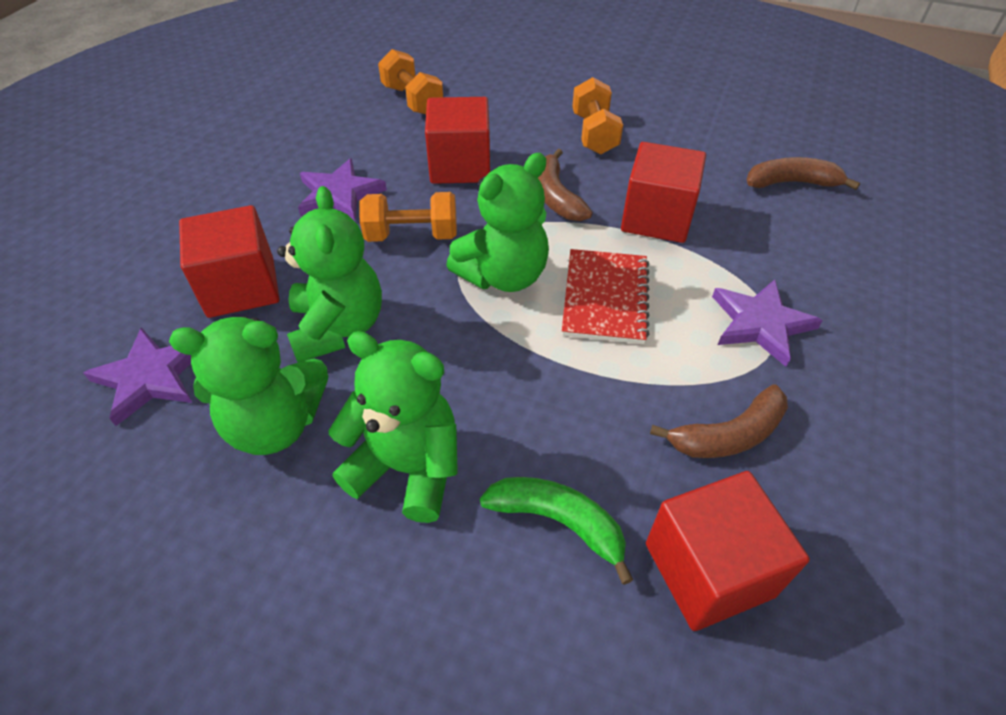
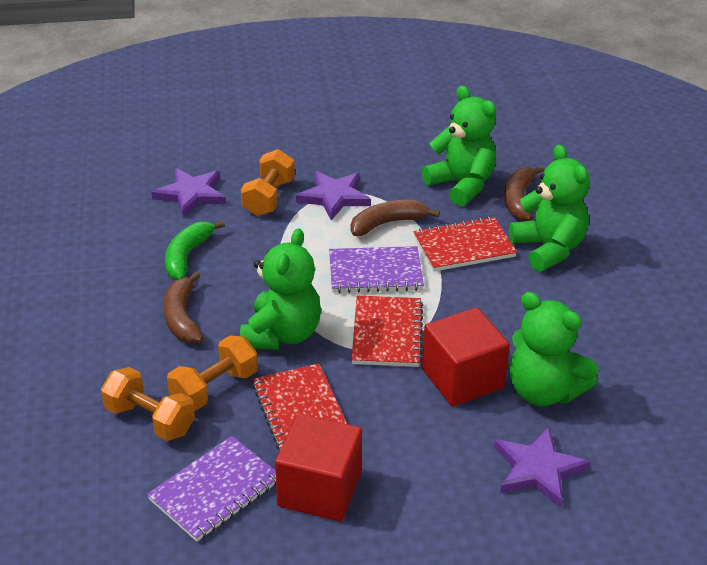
purple notebook: none = 0 -> [147,436,276,542] [329,246,424,293] = 2
red cube: [179,205,279,318] [425,97,490,184] [621,142,706,243] [646,471,810,631] = 4 -> [275,414,362,522] [422,307,510,407] = 2
red notebook: [562,249,649,344] = 1 -> [252,363,347,450] [352,296,423,367] [413,217,517,272] = 3

